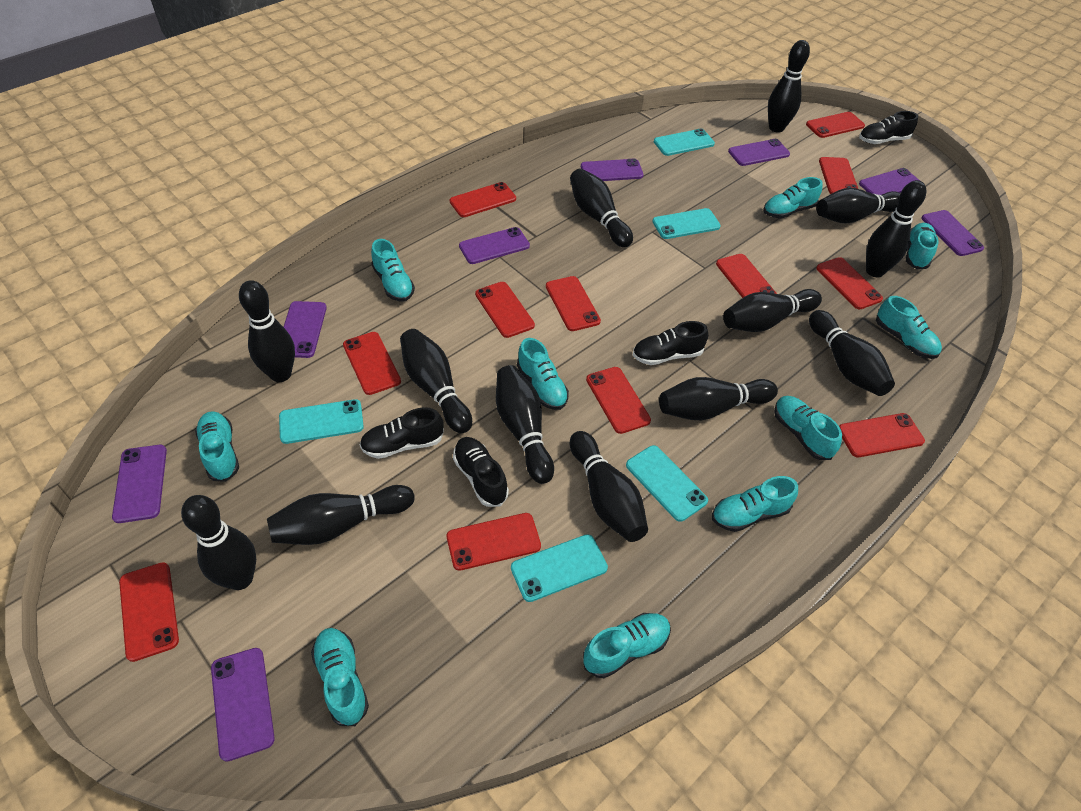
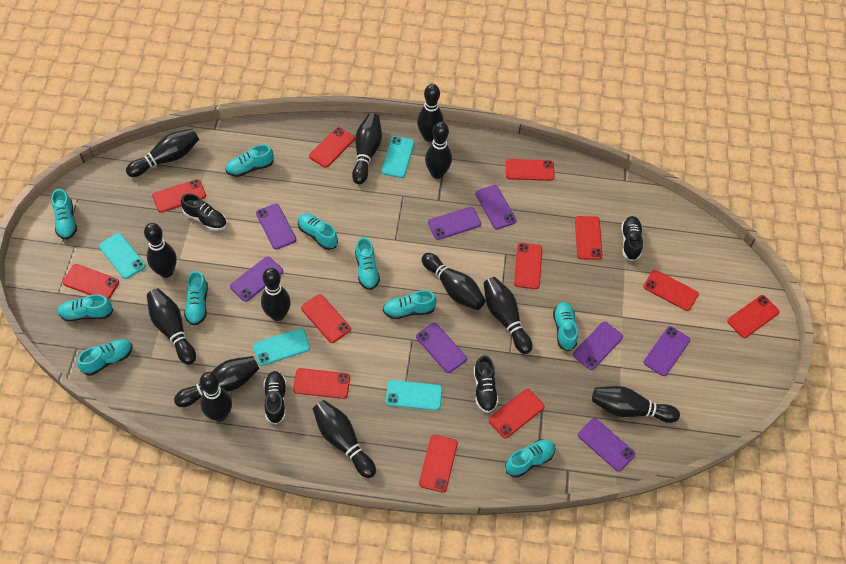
turquoise phone: [279,399,364,444] [511,534,608,602] [626,445,708,522] [652,208,721,239] [654,129,715,156] = 5 -> [99,233,146,279] [253,328,310,366] [382,136,414,178] [386,380,442,411] = 4

